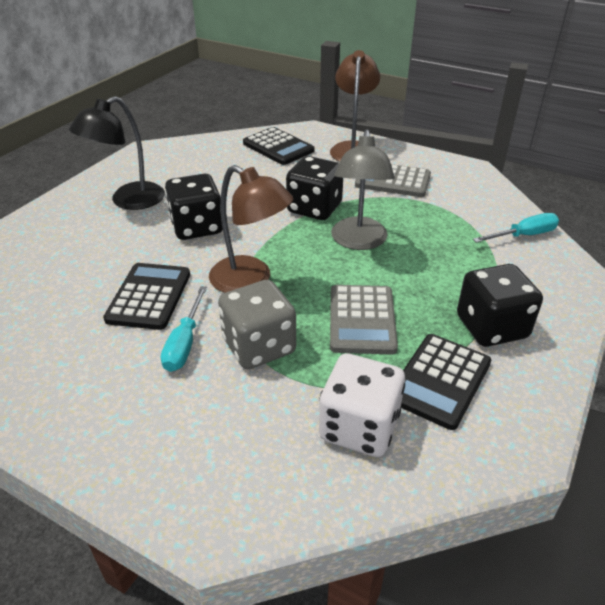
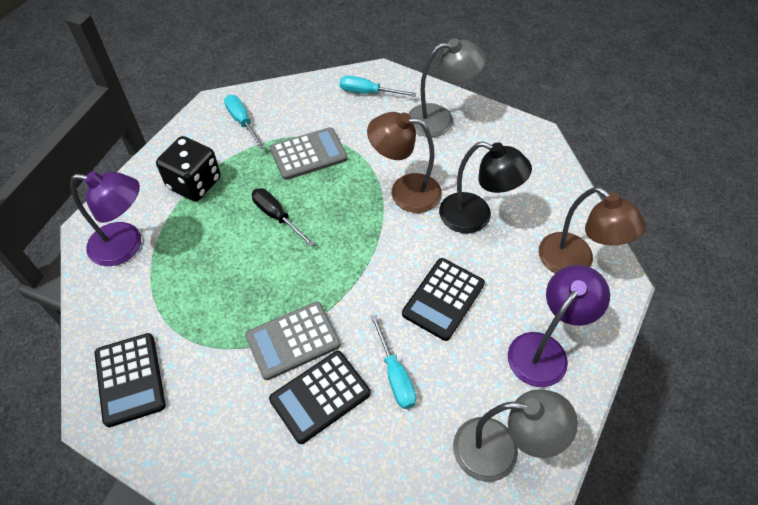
black dice: [165,174,223,240] [286,156,343,220] [457,264,543,347] = 3 -> [156,136,221,201] = 1
black screwdriver: none = 0 -> [252,188,315,247] = 1
grey dice: [218,280,296,369] = 1 -> none = 0
grey lamp: [331,129,395,250] = 1 -> [408,38,486,137] [453,389,578,482] = 2
purple lamp: none = 0 -> [70,171,141,266] [508,265,610,387] = 2
turquoise screwdriver: [161,286,207,372] [473,213,559,243] = 2 -> [224,95,265,149] [340,76,416,97] [370,315,416,409] = 3
white dice: [319,353,405,457] = 1 -> none = 0

